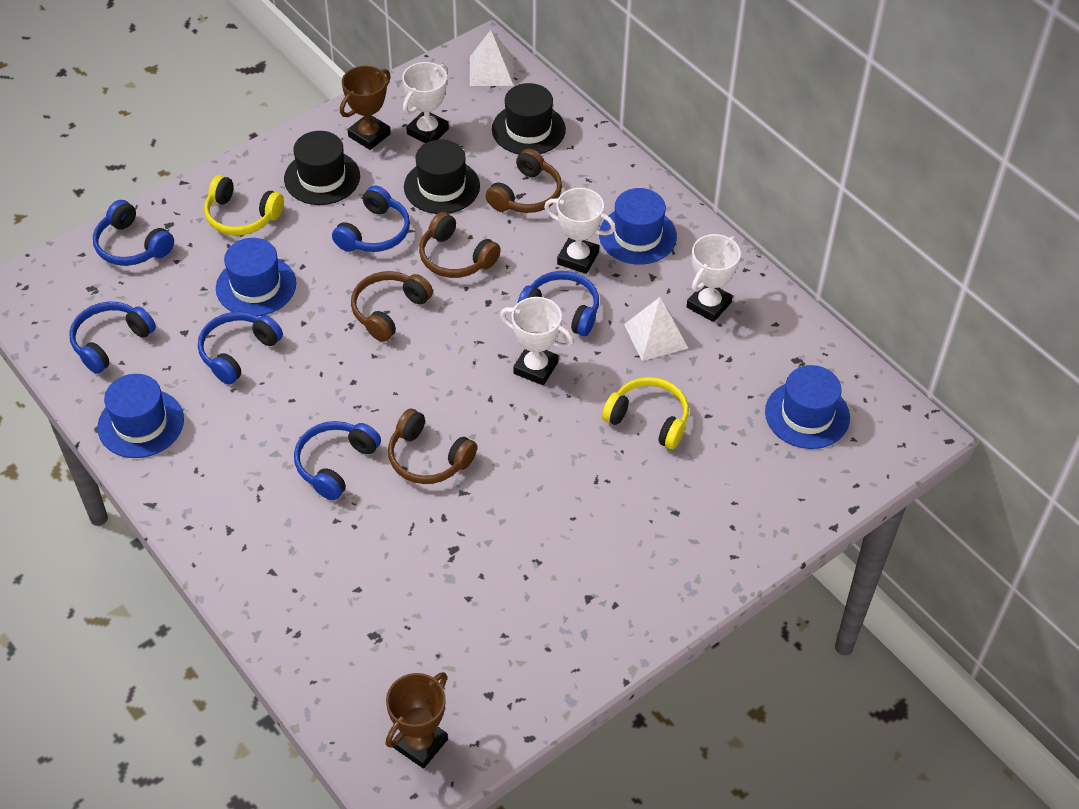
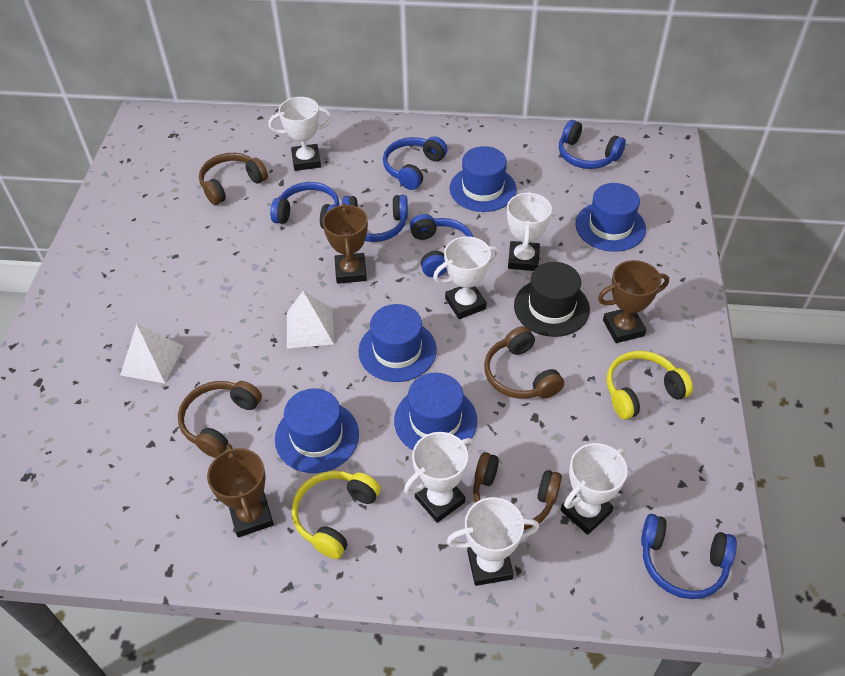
black hat: [284,131,360,205] [404,139,480,214] [492,83,566,155] = 3 -> [514,262,590,337] = 1
blue hat: [97,374,184,458] [216,238,296,316] [599,188,677,265] [765,365,850,449] = 4 -> [275,388,359,473] [358,304,437,382] [394,373,477,450] [449,146,516,212] [576,183,646,252] = 5
brown trophy: [340,66,391,150] [386,672,448,769] = 2 -> [207,444,274,537] [322,203,368,284] [598,260,669,343] = 3
white trophy: [402,62,449,143] [500,297,573,385] [544,188,616,274] [687,234,741,322] = 4 -> [269,97,332,171] [404,432,475,523] [433,237,500,319] [447,497,539,586] [507,191,552,271] [560,443,627,535] = 6

